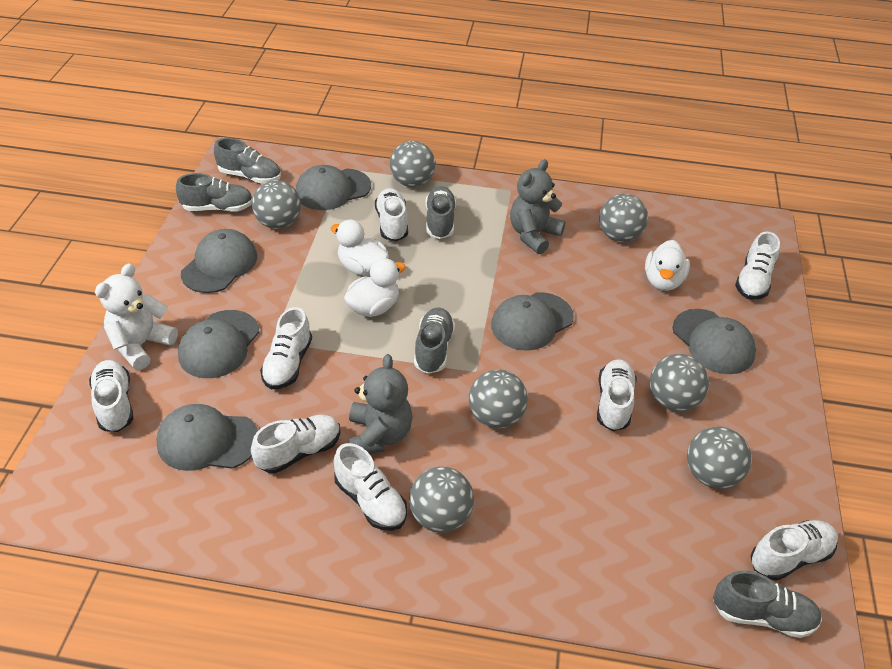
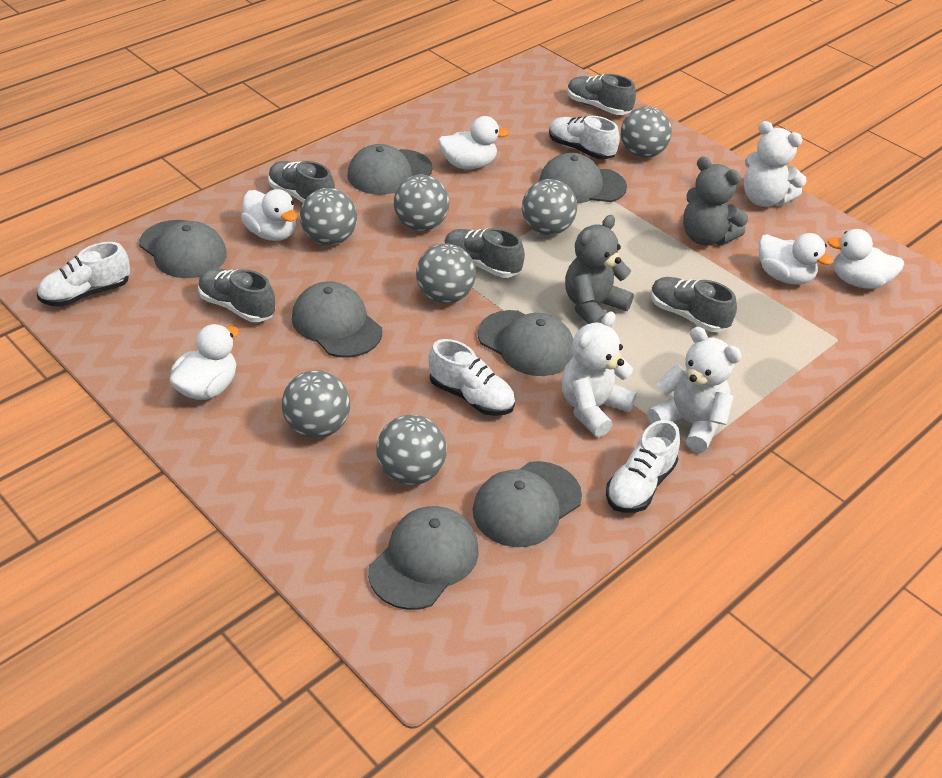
grey cap: [156,404,258,471] [178,310,259,378] [181,229,257,293] [296,165,371,210] [491,292,574,351] [673,309,756,374] = 6 -> [139,220,227,278] [292,281,382,358] [347,144,433,195] [368,506,479,610] [473,461,582,547] [478,310,573,376] [539,153,627,203] = 7
white duck: [331,220,389,276] [344,258,406,317] [645,240,690,291] = 3 -> [170,324,239,400] [241,189,297,241] [438,116,509,169] [759,233,834,285] [827,229,904,289] = 5
white shoe: [89,360,133,432] [251,415,341,473] [260,307,312,389] [334,443,407,531] [375,188,408,241] [597,360,637,431] [735,232,780,300] [750,520,838,581] = 8 -> [37,242,130,307] [428,339,515,416] [549,116,620,160] [606,420,680,513] = 4
white teddy bear: [95,263,178,370] = 1 -> [561,311,637,437] [647,327,742,453] [744,121,807,207] = 3

